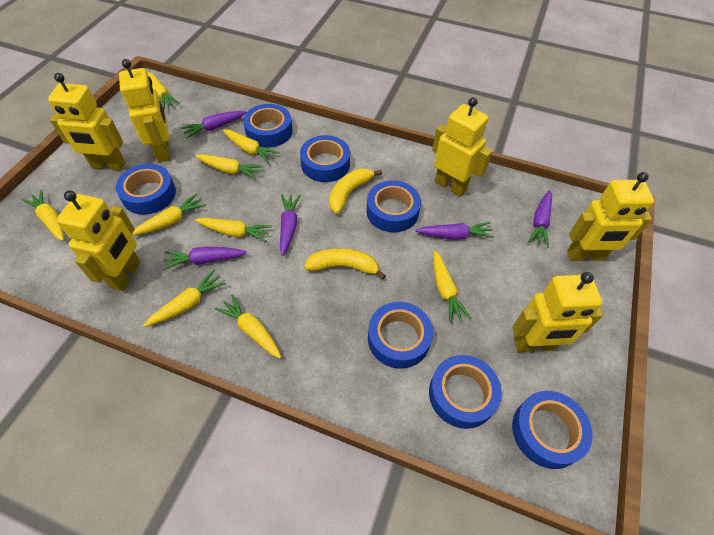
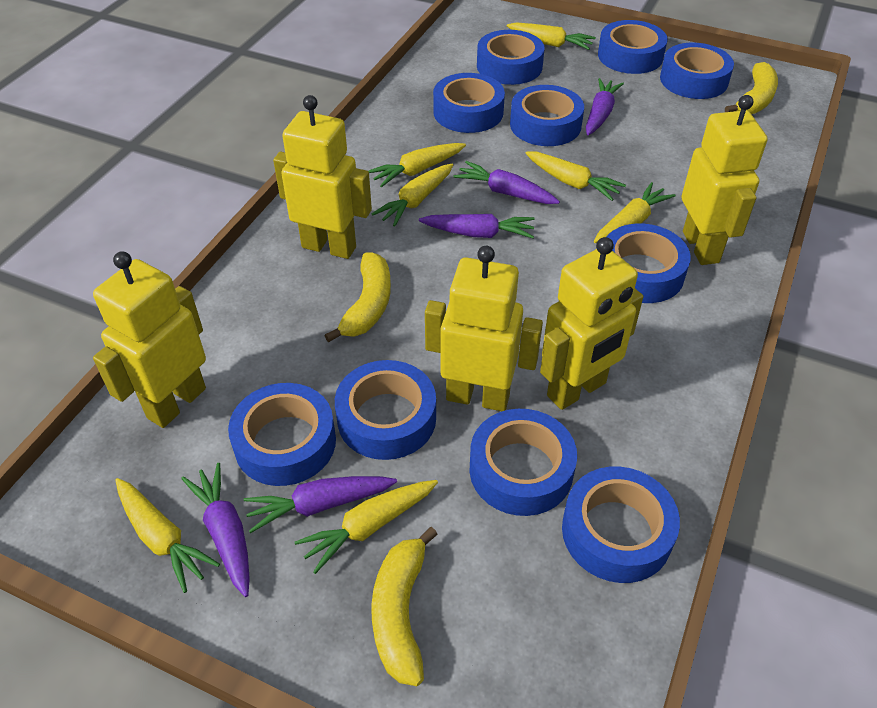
blue tape: [115,164,176,215] [243,104,293,147] [300,135,350,182] [366,180,421,232] [368,302,433,369] [429,355,502,429] [512,391,593,469] = 7 -> [228,383,336,486] [335,360,436,460] [433,73,505,133] [470,409,577,516] [477,30,544,85] [510,85,584,146] [562,467,680,583] [598,20,668,74] [607,223,691,303] [660,43,734,99] = 10
yellow banana: [304,248,386,279] [329,168,382,214] = 2 -> [324,252,391,342] [371,527,438,686] [725,62,778,114] = 3
yellow carrot: [22,190,64,241] [132,194,206,236] [144,270,226,327] [148,72,179,109] [195,154,263,180] [195,218,272,242] [215,294,281,358] [223,129,280,164] [433,251,471,323] = 9 -> [115,478,220,593] [294,480,438,574] [369,143,466,187] [372,164,453,227] [507,22,596,50] [526,151,626,201] [594,182,676,243] = 7
yellow robot: [48,73,125,170] [56,191,141,291] [119,59,170,162] [432,97,493,197] [512,272,603,352] [567,172,654,261] = 6 -> [93,251,206,428] [273,95,372,259] [425,246,543,411] [540,237,643,410] [681,95,768,265] = 5

